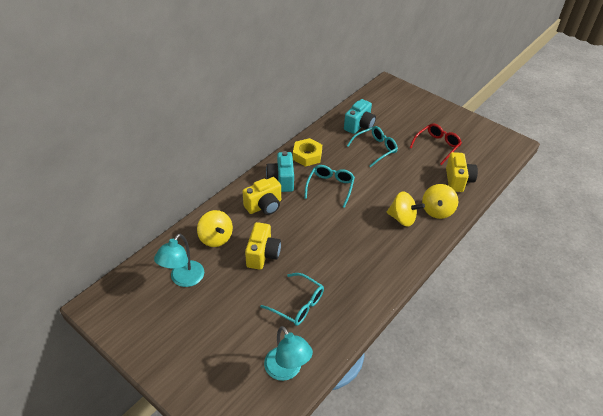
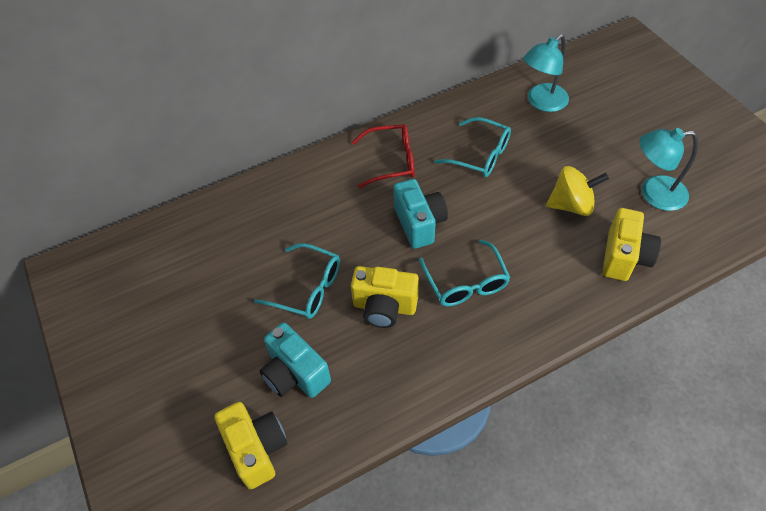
yellow nut: [293,138,322,167] = 1 -> none = 0
yellow spinning top: [197,210,233,247] [387,191,425,227] [422,184,458,219] = 3 -> [546,166,609,216] = 1

